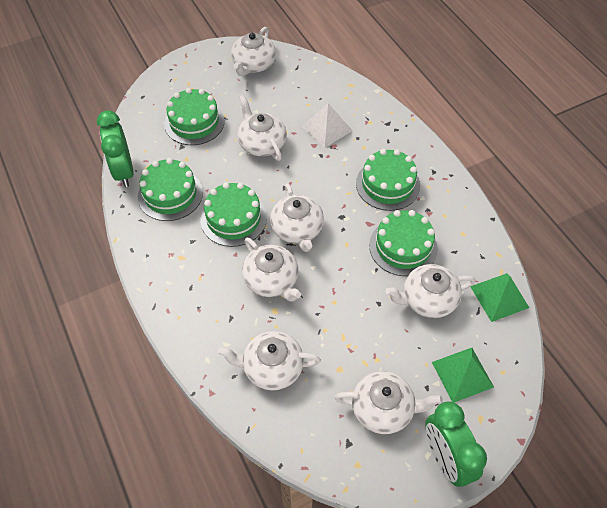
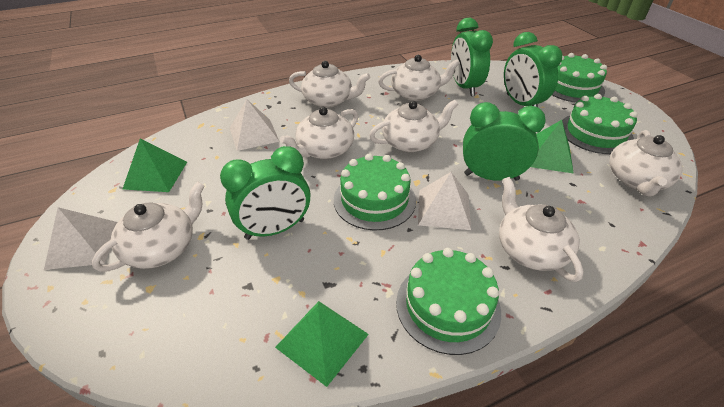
green cake: [138,158,203,221] [164,88,225,145] [201,182,267,247] [356,149,420,211] [369,210,438,276] = 5 -> [334,154,416,230] [396,248,501,355] [552,53,607,103] [562,94,638,154] = 4
green clock: [97,110,134,187] [425,402,487,487] = 2 -> [220,146,310,240] [451,18,493,96] [463,102,546,181] [504,32,562,107] = 4
green pyramid: [432,348,494,402] [470,273,529,322] = 2 -> [123,138,187,192] [275,301,369,387] [531,120,574,174] = 3
white pyramid: [302,103,353,148] = 1 -> [44,207,118,270] [230,99,280,151] [418,172,471,230] = 3

